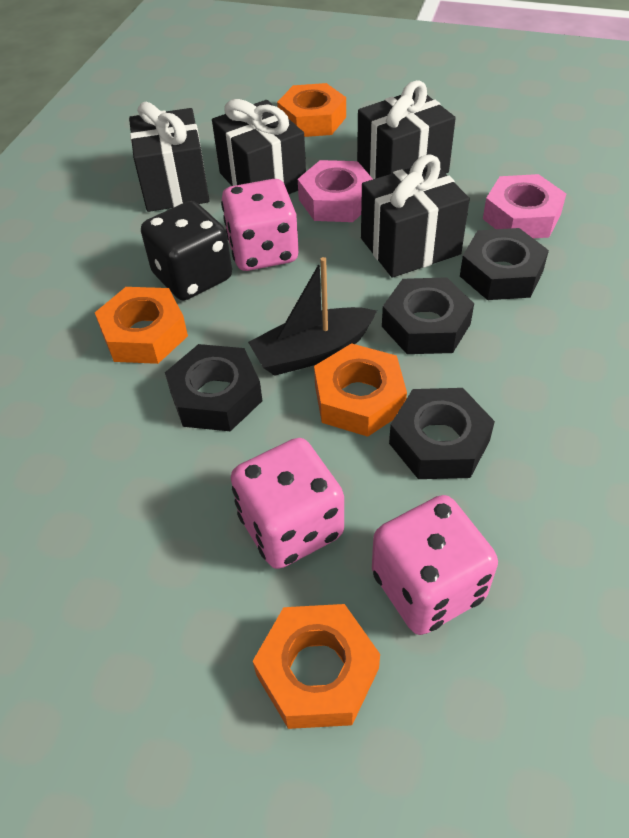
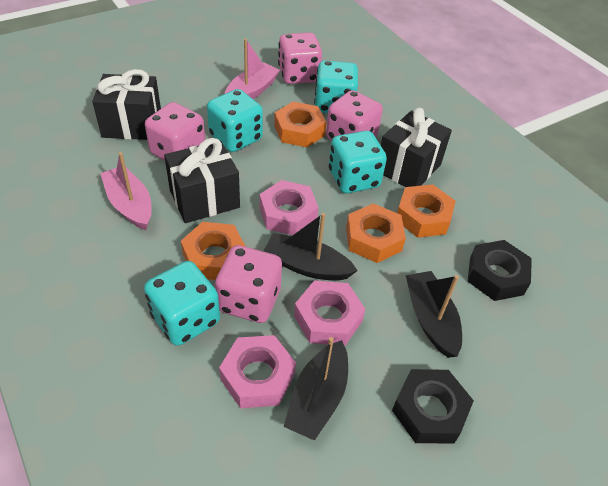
black boat: [248,257,377,376] = 1 -> [263,213,358,281] [283,337,348,441] [406,271,462,358] = 3
black dice: [141,201,232,300] = 1 -> none = 0
black gift: [129,102,210,212] [212,99,306,194] [357,80,456,179] [361,154,470,278] = 4 -> [92,69,161,140] [164,138,240,223] [381,108,452,187] = 3
black nut: [165,344,262,431] [382,277,474,354] [389,388,495,479] [460,228,549,300] = 4 -> [392,369,474,443] [467,240,532,301] = 2
pink boat: none = 0 -> [100,152,152,230] [225,38,280,99] = 2
pink dice: [221,179,299,271] [231,438,344,569] [372,495,498,635] = 3 -> [145,102,205,161] [215,245,282,323] [278,33,322,84] [326,90,383,140] = 4
pink nut: [298,160,373,222] [483,174,566,238] = 2 -> [219,335,296,408] [260,180,319,235] [294,280,365,346] = 3
turquoise dice: none = 0 -> [144,261,220,346] [207,89,263,152] [314,60,358,113] [329,131,387,193] = 4

